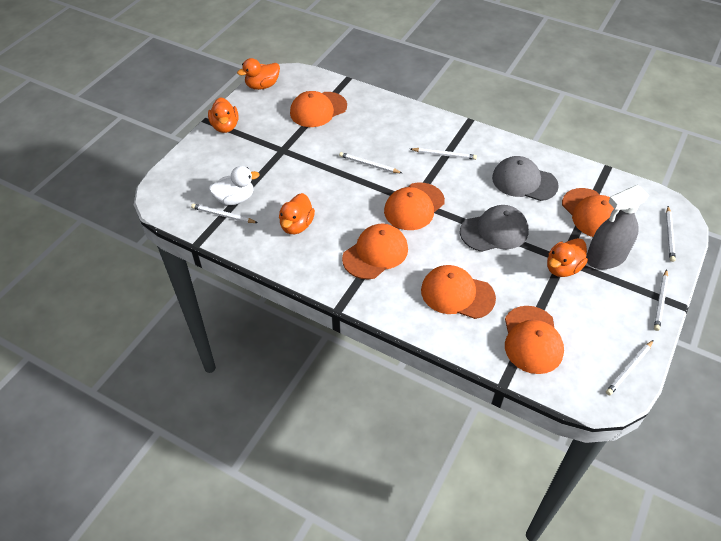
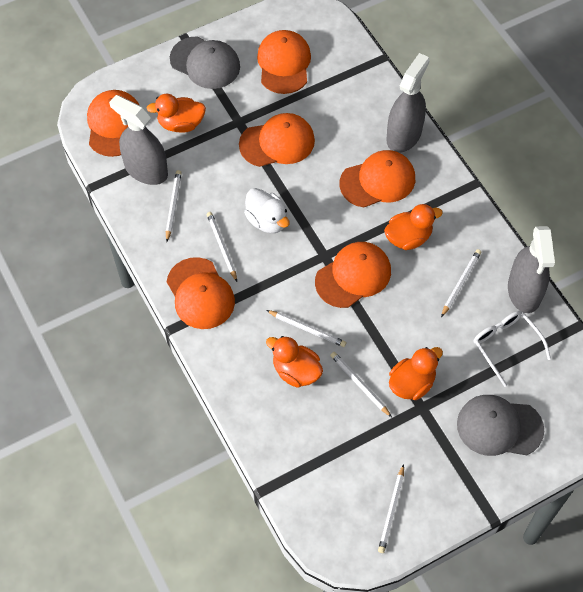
grey spray bottle: [586,185,649,269] = 1 -> [109,95,168,185] [386,53,430,153] [508,226,555,313] = 3
white glasses: none = 0 -> [473,311,551,387] = 1

